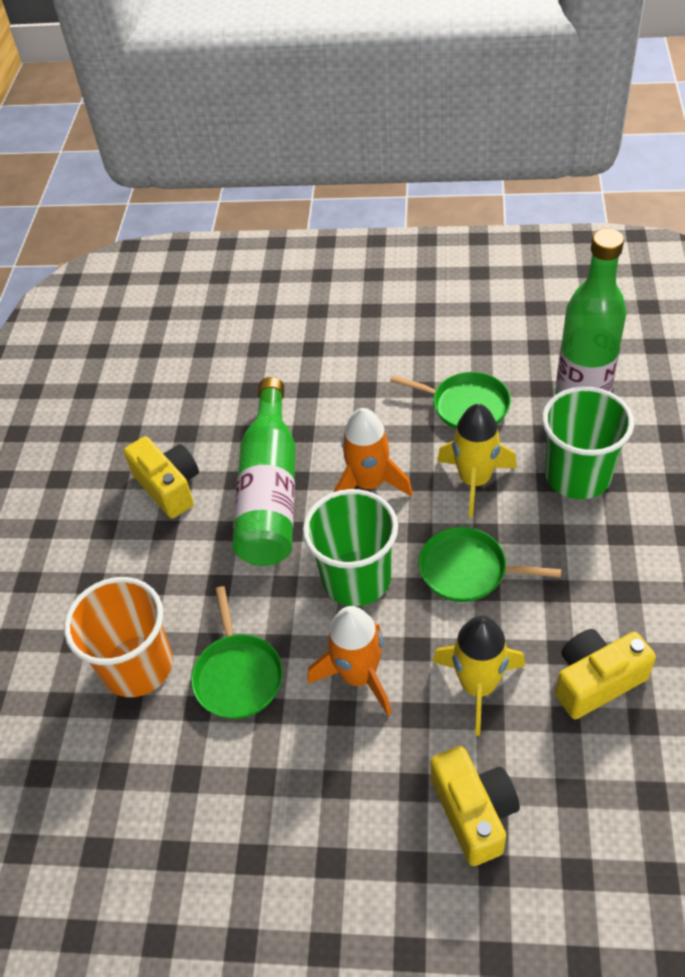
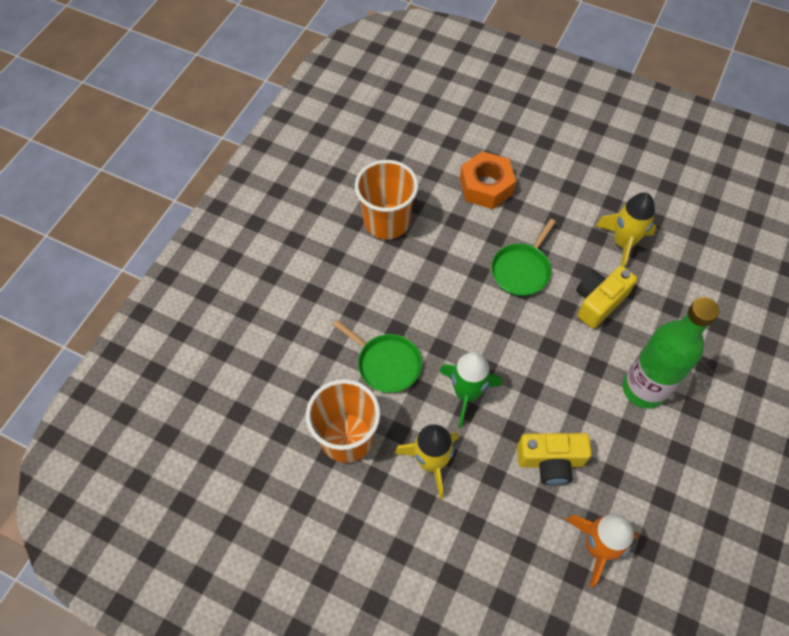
green bottle: [232,377,296,566] [555,229,627,395] = 2 -> [622,297,719,409] = 1
green cup: [303,489,398,606] [542,386,634,499] = 2 -> none = 0
green pan: [191,586,283,719] [390,372,511,429] [419,527,561,602] = 3 -> [333,320,422,393] [491,219,556,296] = 2
green rocket: none = 0 -> [439,352,502,428] = 1
orange cup: [64,577,173,697] = 1 -> [306,379,380,463] [355,160,418,239] = 2
orange nut: none = 0 -> [460,151,516,209] = 1
orange rocket: [308,606,391,715] [334,408,413,497] = 2 -> [565,514,638,588] = 1
yellow camera: [124,436,199,518] [430,746,520,866] [555,629,656,719] = 3 -> [517,433,592,485] [576,266,637,329] = 2

